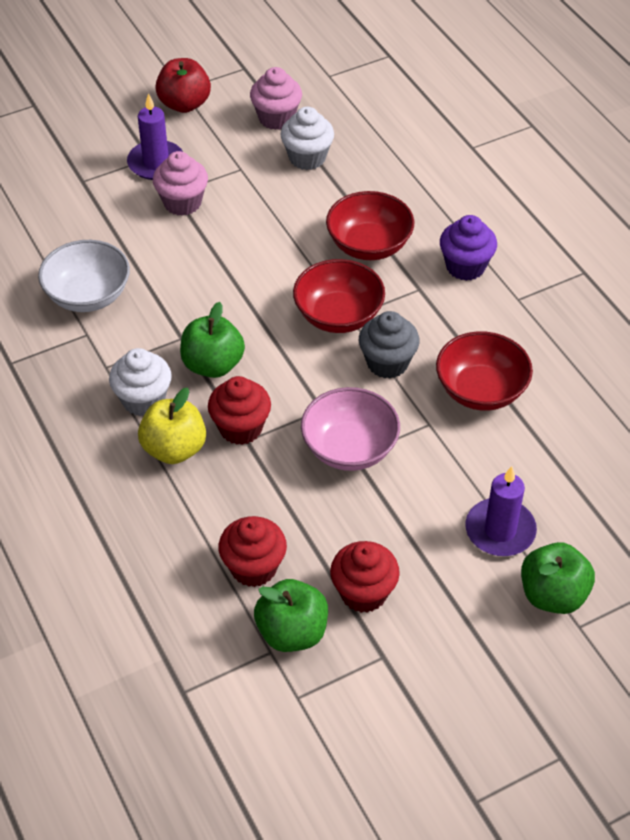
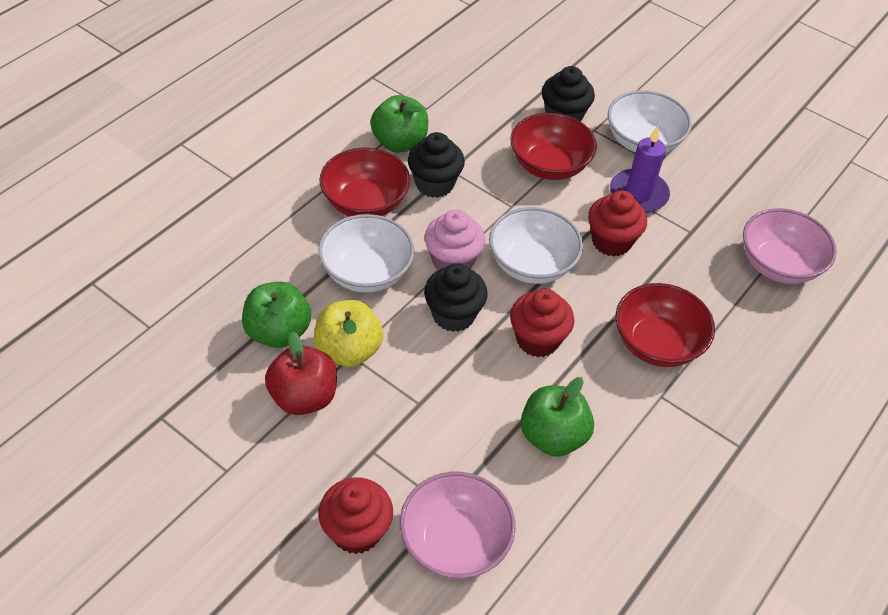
black cupcake: none = 0 -> [408,132,465,198] [424,263,488,332] [542,66,595,122] = 3
grey cupcake: [359,311,420,379] = 1 -> none = 0
pink bowl: [301,387,400,471] = 1 -> [400,472,516,579] [743,208,837,284] = 2
pink cupcake: [153,151,208,216] [250,67,302,130] = 2 -> [424,209,485,270] = 1
purple candle: [127,93,183,180] [465,466,537,556] = 2 -> [610,126,670,213] = 1
purple cupcake: [440,215,497,281] = 1 -> none = 0
white bowl: [38,240,130,312] = 1 -> [318,214,415,293] [489,207,583,284] [608,90,692,153] = 3
white cupcake: [109,348,172,416] [280,107,334,170] = 2 -> none = 0

